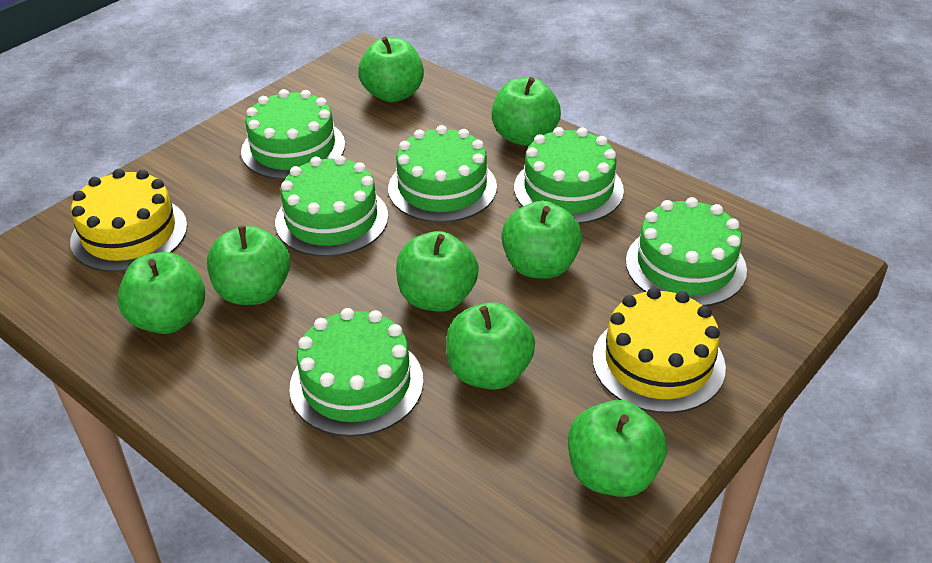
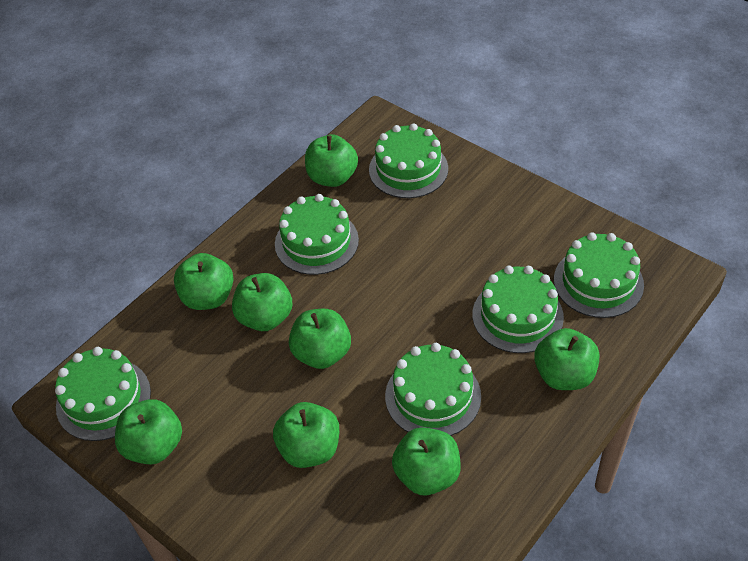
yellow cake: [70,169,187,272] [593,287,726,413] = 2 -> none = 0

